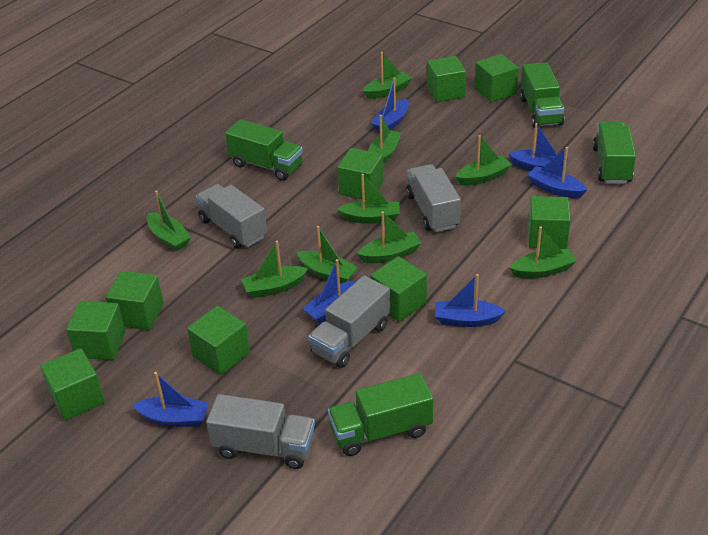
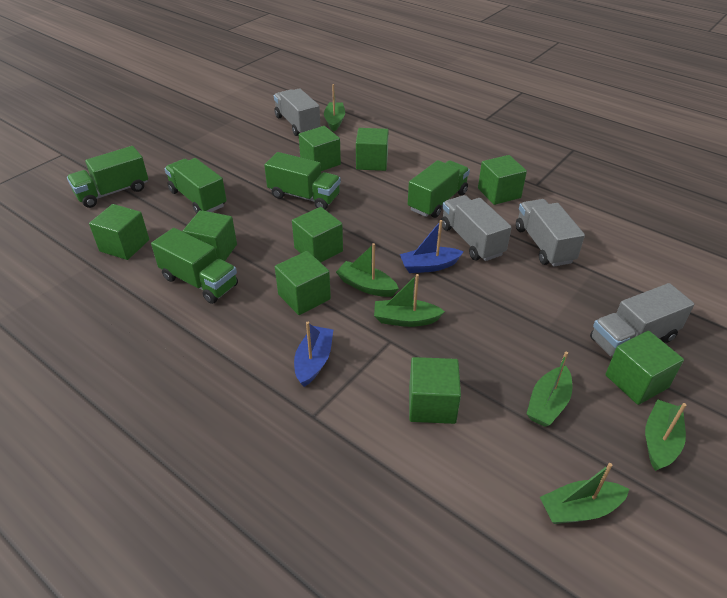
blue boat: [132,372,209,427] [303,259,357,324] [371,77,409,132] [435,274,506,327] [508,123,569,171] [527,147,587,198] = 6 -> [294,322,333,387] [400,220,464,273] = 2
green boat: [147,190,191,251] [241,241,308,298] [297,226,358,284] [337,174,400,224] [357,211,421,263] [363,52,412,99] [369,115,401,164] [455,135,512,185] [510,226,576,278] = 9 -> [324,84,345,132] [336,243,399,297] [374,274,445,327] [527,352,572,427] [540,463,629,524] [645,399,686,471] = 6
green truck: [225,119,303,181] [328,373,433,456] [520,62,564,128] [593,122,636,184] = 4 -> [67,146,148,208] [151,228,238,304] [164,158,227,213] [264,152,341,210] [408,160,470,218] = 5

